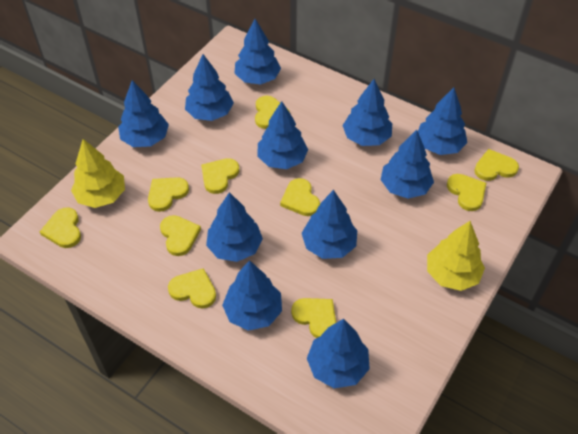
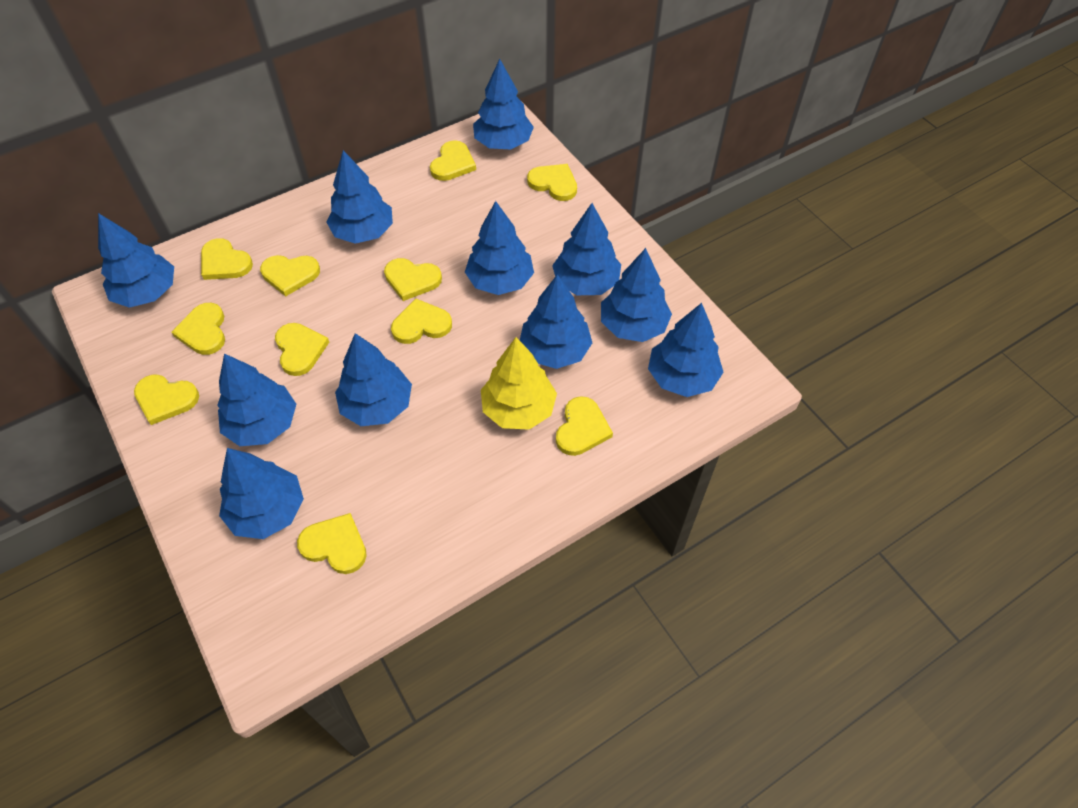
yellow heart: [40,207,81,248] [148,177,189,212] [160,215,201,256] [168,268,216,308] [201,158,239,194] [255,96,289,129] [280,178,320,216] [291,298,336,338] [447,174,486,211] [474,149,519,181] = 10 -> [134,375,199,425] [172,303,225,355] [201,238,253,280] [260,255,320,297] [275,323,329,376] [297,513,367,574] [384,258,442,301] [391,298,452,344] [430,140,476,181] [527,164,577,201] [556,396,613,456] = 11
yellow tree: [71,139,125,208] [427,221,485,291] = 2 -> [481,337,557,430] = 1

